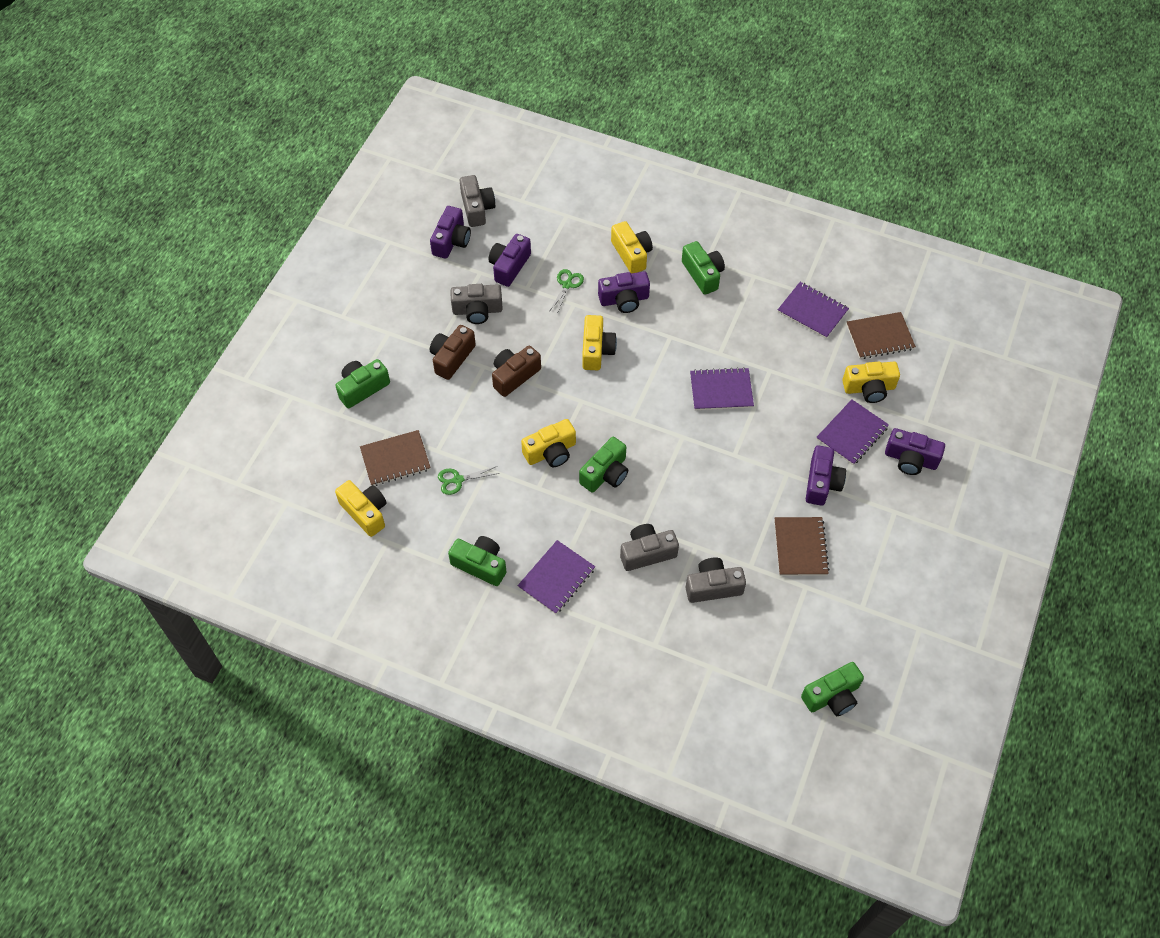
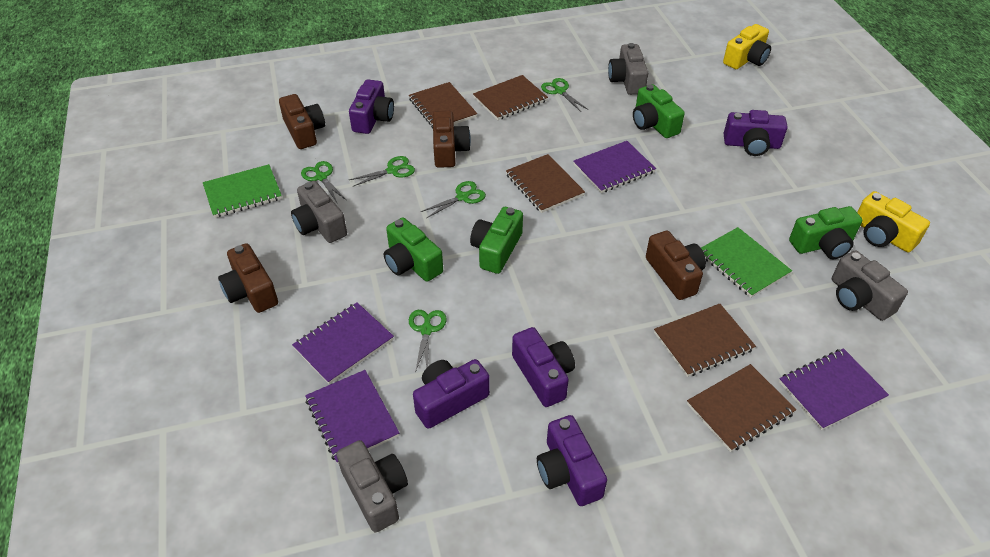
brown camera: [430,325,476,380] [492,345,541,397] = 2 -> [218,243,278,313] [279,94,325,149] [433,111,471,168] [646,231,706,300] = 4
brown notebook: [360,430,431,486] [774,517,830,576] [846,312,916,359] = 3 -> [409,82,477,128] [473,75,548,120] [506,154,585,213] [654,304,756,377] [687,364,796,452] = 5
green camera: [335,359,390,408] [448,536,506,586] [579,437,628,493] [682,241,725,295] [801,662,864,716] = 5 -> [384,217,443,282] [470,207,523,274] [633,84,685,138] [789,206,862,259] = 4
green notebook: none = 0 -> [203,164,282,218] [701,227,792,298] = 2
green scissors: [438,466,500,495] [550,269,584,313] = 2 -> [301,161,346,202] [349,156,415,187] [409,310,446,373] [421,181,486,218] [541,78,588,112] = 5
yellow camera: [335,480,387,537] [521,419,576,467] [582,315,617,370] [611,221,653,273] [842,362,900,403] = 5 -> [723,24,771,69] [857,191,930,252] = 2

